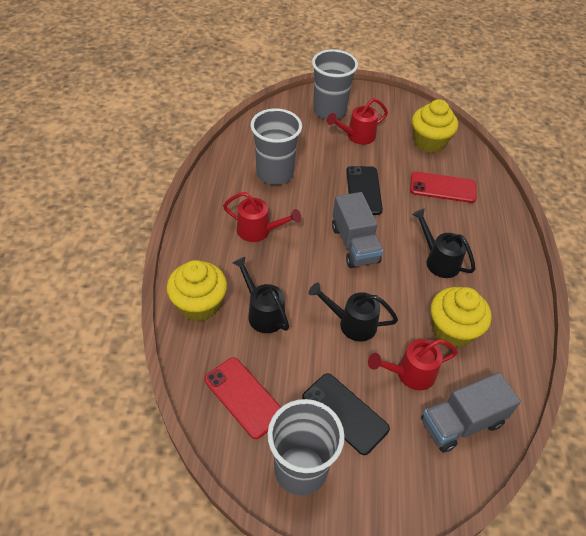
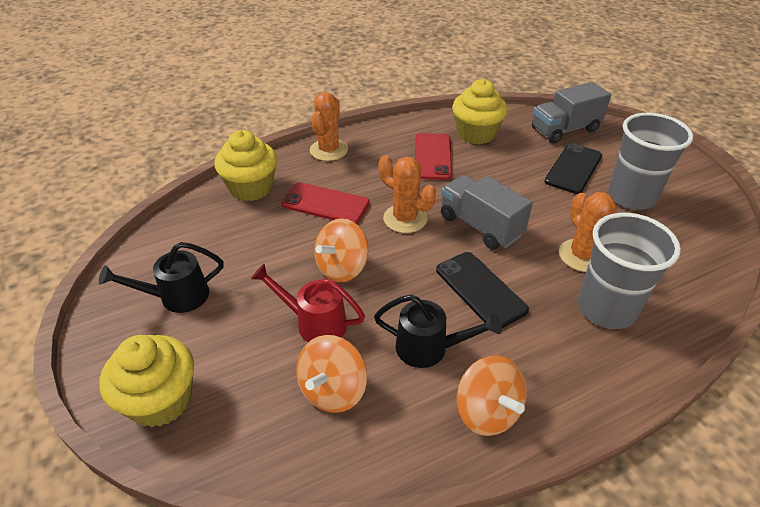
black watering can: [232,256,289,333] [308,283,398,342] [412,209,475,278] = 3 -> [99,242,224,313] [374,294,502,368] = 2
grey cup: [251,108,302,185] [267,399,345,496] [312,49,358,120] = 3 -> [578,213,681,329] [608,113,693,210] = 2
orange cactus: none = 0 -> [310,92,348,161] [379,155,436,233] [559,192,616,272] = 3
orange spinning top: none = 0 -> [296,335,367,413] [314,218,368,282] [457,355,527,436] = 3
red watering can: [223,192,301,242] [327,98,388,145] [368,339,458,390] = 3 -> [251,264,365,342] = 1

